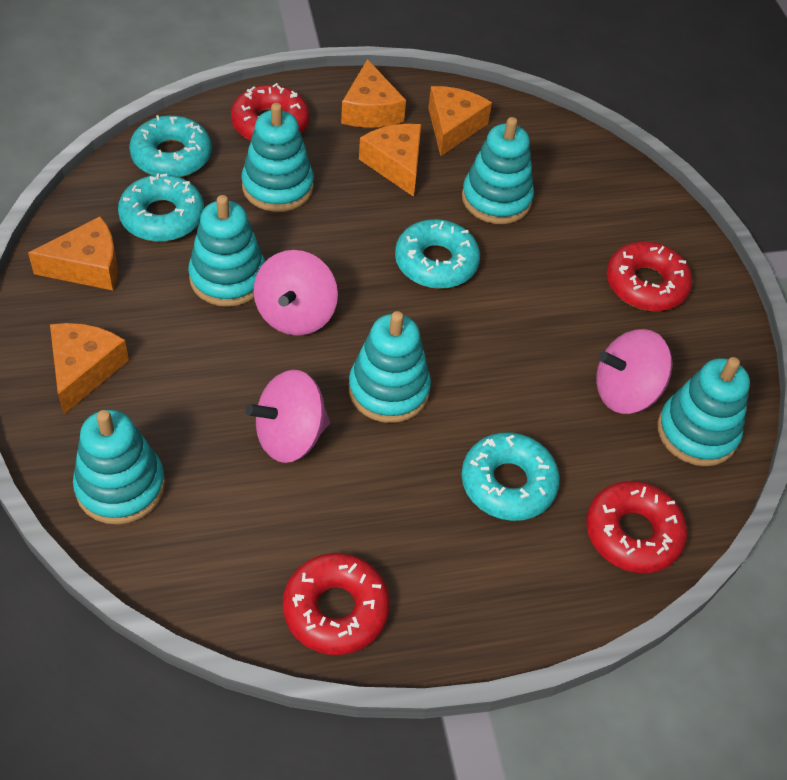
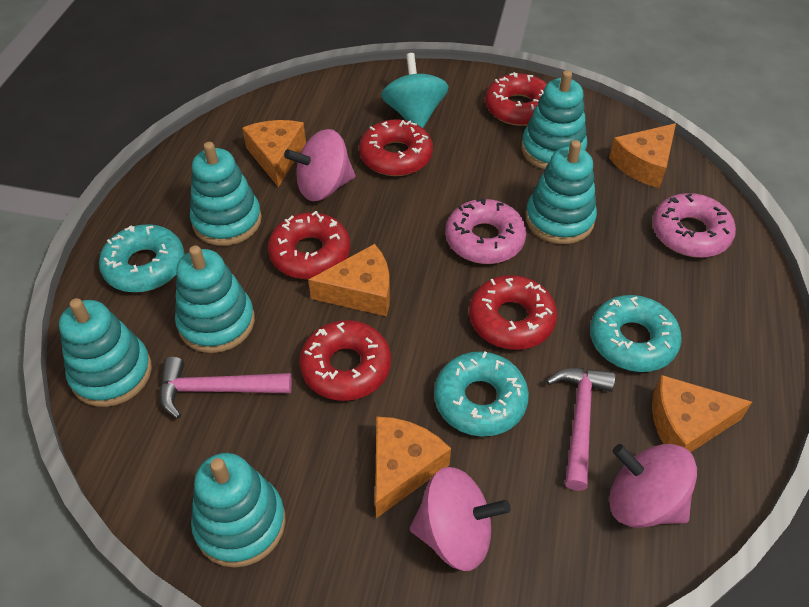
pink donut: none = 0 -> [446,198,526,264] [652,193,736,258] = 2
pink hammer: none = 0 -> [160,357,292,419] [546,368,615,491] = 2
red donut: [231,83,309,141] [283,553,390,655] [586,481,687,573] [606,241,692,311] = 4 -> [268,211,350,279] [299,320,391,401] [359,119,433,176] [469,275,557,350] [485,72,547,126] = 5
turquoise donut: [118,173,204,242] [129,115,212,177] [395,219,480,289] [461,432,560,521] = 4 -> [99,224,185,293] [434,351,529,437] [590,295,682,372] = 3
turquoise spinning top: none = 0 -> [381,53,449,128] = 1

